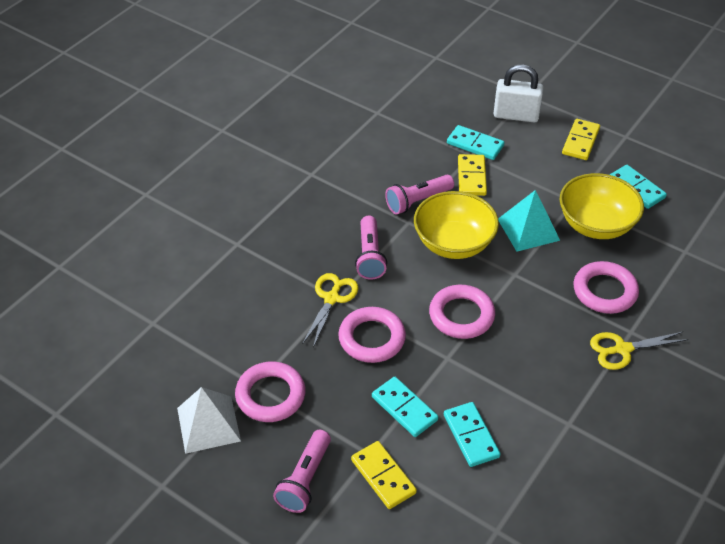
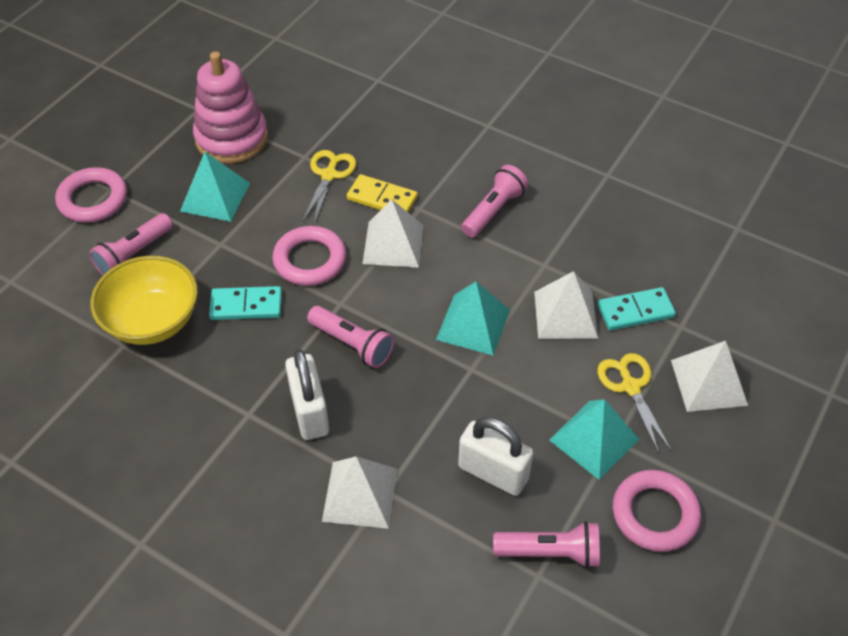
pink flashlight: [273,430,331,513] [355,216,387,280] [385,175,454,215] = 3 -> [89,213,173,275] [307,306,394,368] [461,165,528,238] [493,521,600,568] = 4
pink ring: [235,361,306,422] [338,307,406,363] [429,285,495,339] [574,261,639,314] = 4 -> [55,167,127,223] [273,226,346,286] [613,470,701,552] = 3
pink stacking toy: none = 0 -> [193,51,268,163] = 1
turquoise domino: [372,377,438,437] [444,402,500,467] [447,125,505,160] [610,165,667,209] = 4 -> [209,286,282,320] [598,287,676,331] = 2
turquoise pyramid: [498,190,560,252] = 1 -> [180,152,250,222] [436,282,510,355] [549,399,639,480] = 3
white padlock: [493,64,544,122] = 1 -> [285,349,329,440] [458,417,533,496] = 2
white pyramid: [177,387,241,454] = 1 -> [322,456,397,529] [362,199,424,268] [534,271,598,339] [671,341,748,412] = 4
yellow bowl: [414,191,499,259] [560,173,644,239] = 2 -> [90,256,198,345] = 1
yellow domino: [351,441,417,509] [458,154,487,196] [562,119,600,160] = 3 -> [347,174,418,212] = 1

